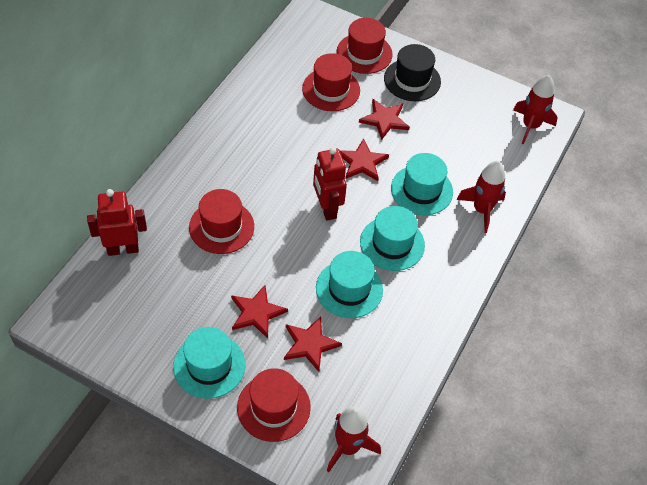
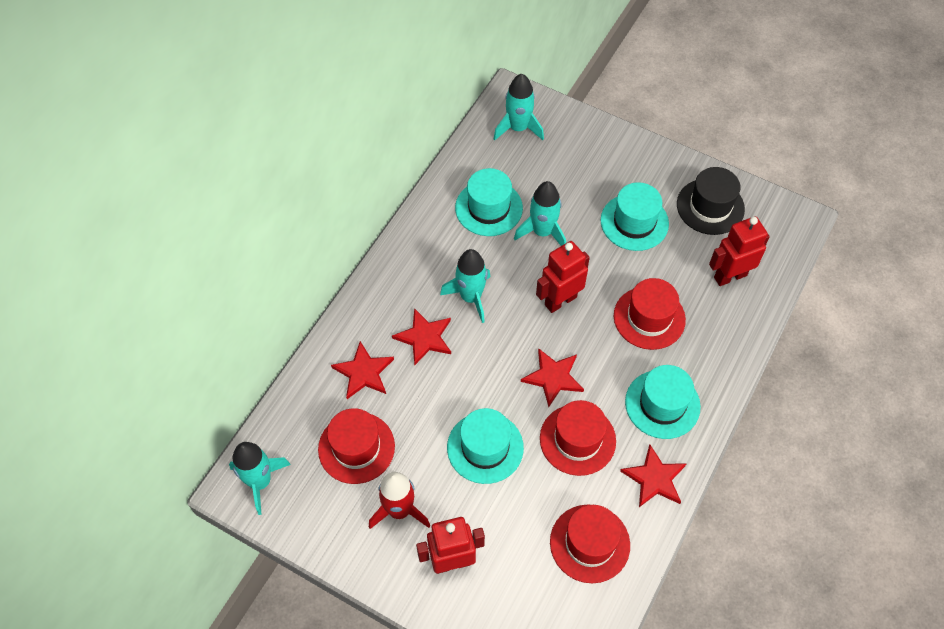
red robot: [87,189,147,256] [313,147,347,221] = 2 -> [416,517,485,574] [536,241,590,313] [709,216,770,286] = 3
red rocket: [327,406,381,472] [456,161,506,233] [513,75,558,144] = 3 -> [369,472,430,529] = 1
turquoise rocket: none = 0 -> [229,442,291,515] [440,249,490,323] [494,74,544,140] [514,181,566,246] = 4

